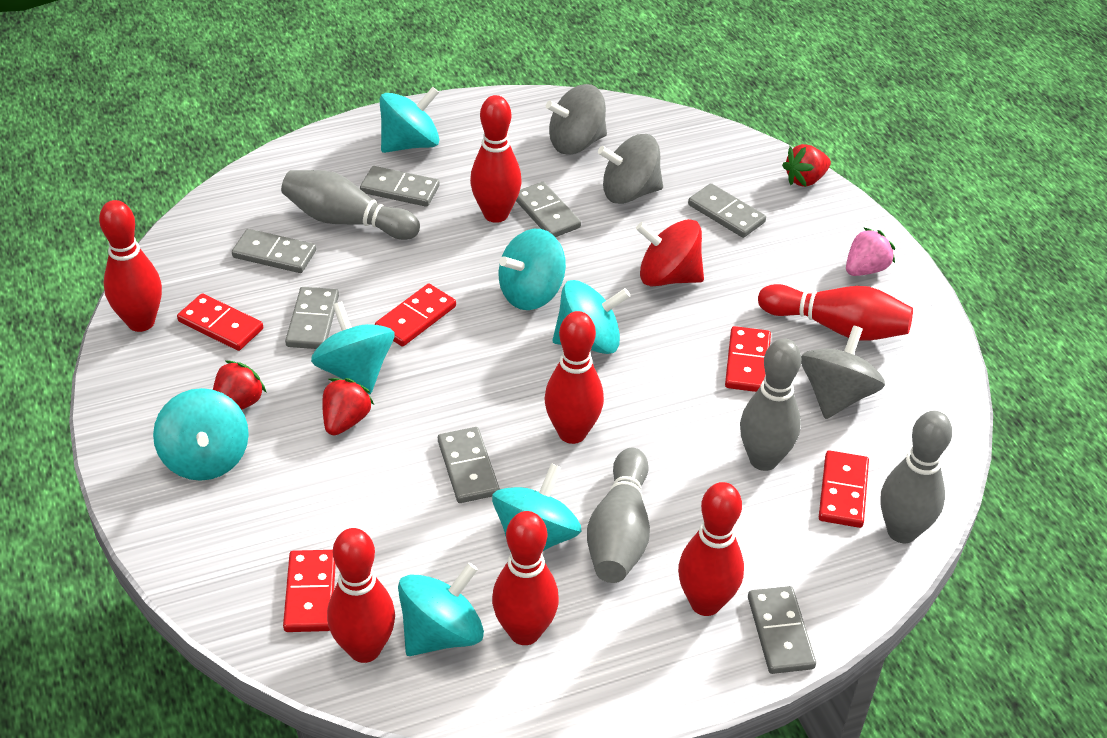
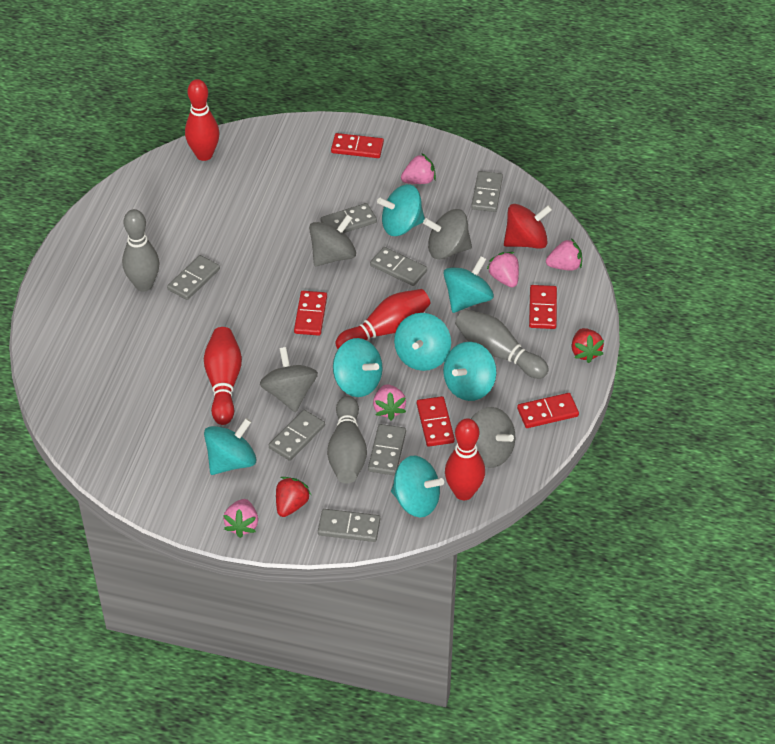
grey bowling pin: [281,170,420,240] [587,448,650,583] [740,338,801,471] [880,411,952,543] = 4 -> [122,209,159,292] [327,396,367,484] [455,309,549,379] = 3
grey spinning top: [546,84,607,155] [598,134,663,204] [801,325,885,419] = 3 -> [260,347,318,412] [309,214,356,266] [423,209,472,259] [471,407,515,468] = 4
pink strawberry: [846,227,895,276] = 1 -> [223,499,258,538] [373,384,406,420] [401,153,436,184] [486,252,519,287] [546,238,582,271] = 5
red bowling pin: [99,200,162,332] [327,528,395,663] [470,95,522,223] [492,511,559,645] [544,311,604,444] [678,482,744,616] [758,284,913,340] = 7 -> [185,79,220,161] [204,327,242,425] [335,289,430,349] [445,418,485,500] = 4
red strawberry: [213,360,267,410] [322,378,374,436] [782,144,831,187] = 3 -> [276,477,311,517] [572,328,604,363] = 2

